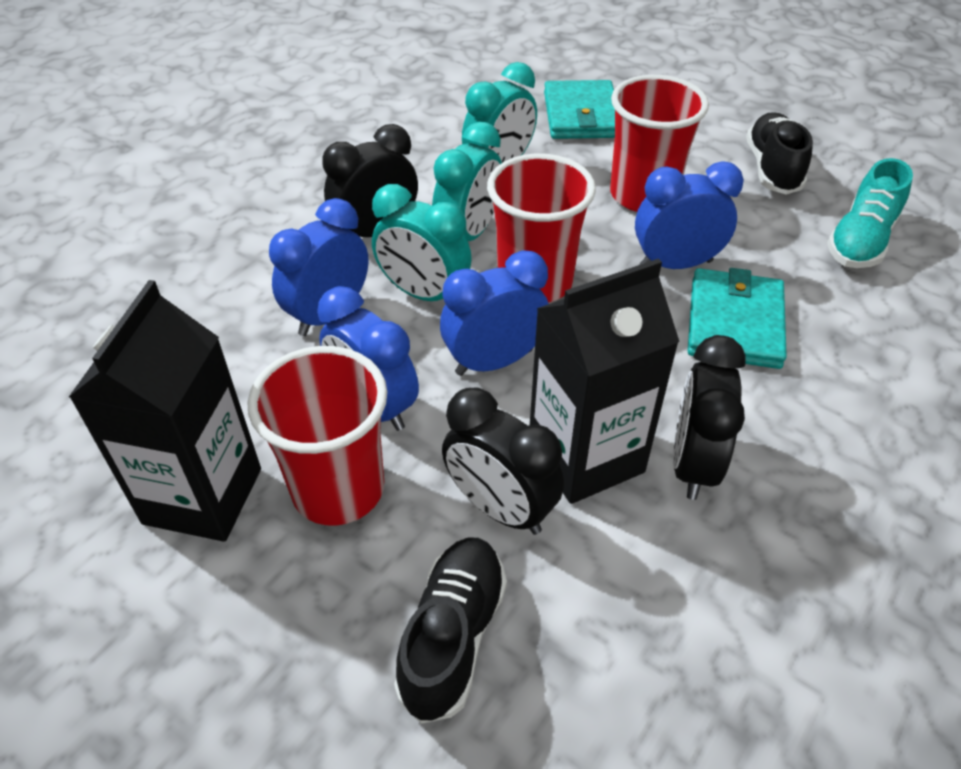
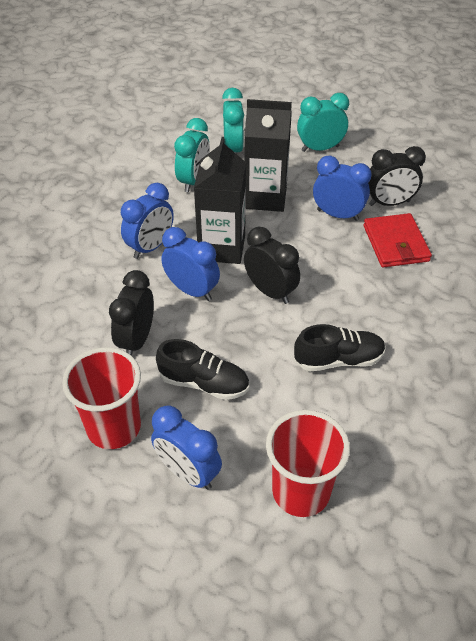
red cup: [248,346,387,525] [487,153,596,303] [610,75,709,212] = 3 -> [62,347,141,449] [266,410,350,517] = 2
red wallet: none = 0 -> [363,213,432,268] = 1
turquoise shoe: [827,158,913,268] = 1 -> none = 0
turquoise wallet: [544,80,615,139] [688,268,787,369] = 2 -> none = 0

